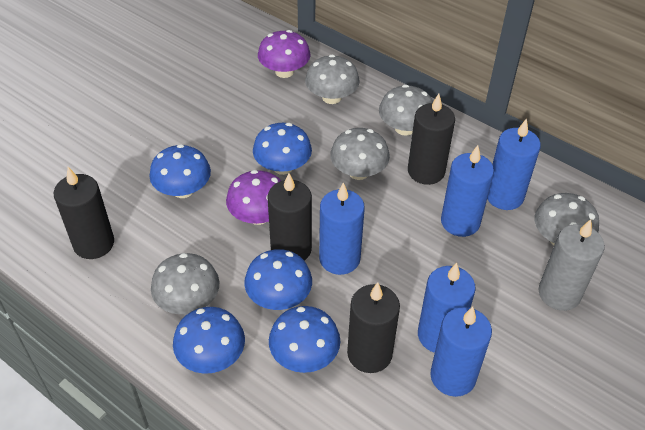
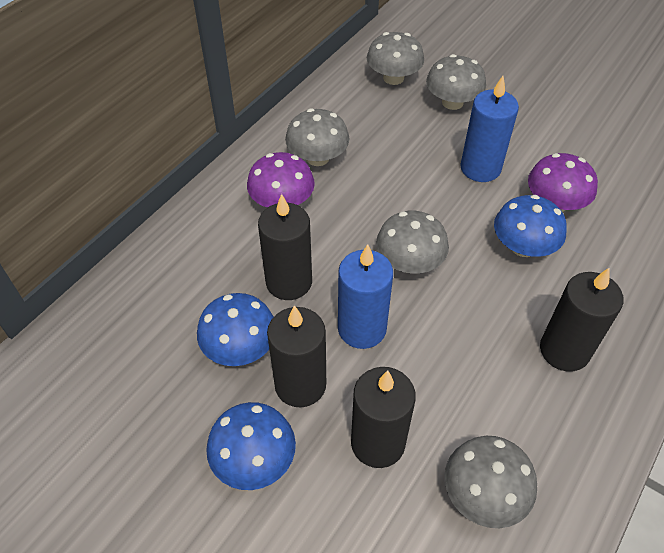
blue candle: [319,182,365,275] [418,263,476,353] [430,307,492,397] [441,145,494,237] [487,118,541,210] = 5 -> [338,244,393,349] [460,76,519,182] = 2
blue mushroom: [149,144,211,198] [173,307,245,373] [244,249,312,310] [253,123,312,175] [269,306,340,373] = 5 -> [197,293,274,366] [206,402,296,490] [494,195,567,257] = 3
grey candle: [538,219,605,311] = 1 -> none = 0

